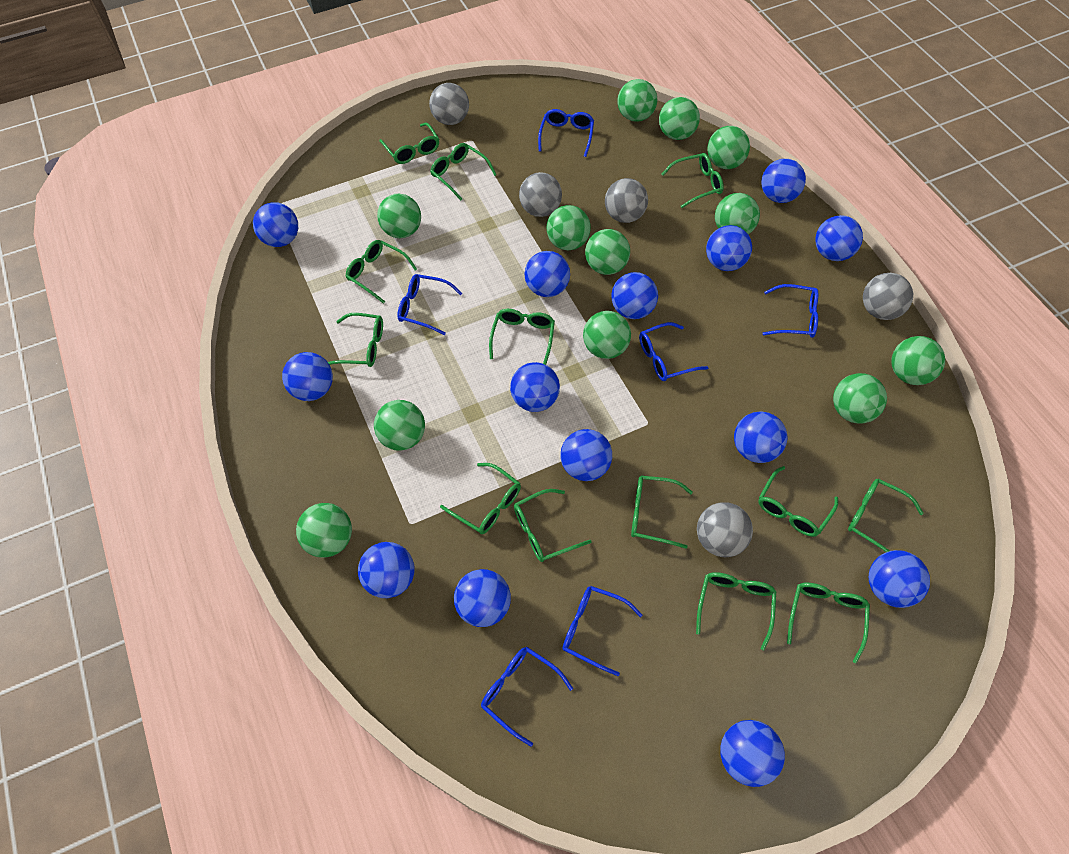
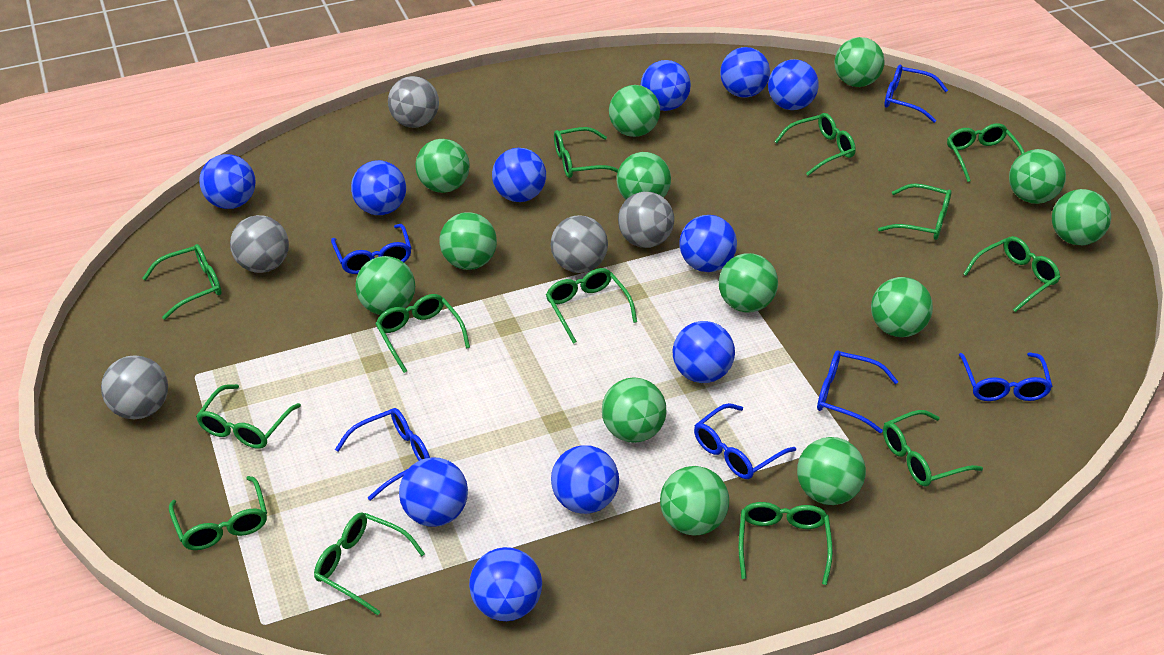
blue ball: [253,202,298,247] [282,352,333,401] [358,542,415,598] [454,569,511,627] [510,362,560,412] [525,251,570,297] [560,429,612,481] [611,272,658,319] [706,225,752,271] [720,720,785,787] [734,411,787,463] [761,159,806,203] [815,215,863,261] [869,550,930,608] = 14 -> [199,154,256,209] [351,160,406,215] [399,457,468,527] [469,547,542,621] [492,148,546,202] [551,445,619,514] [640,60,691,111] [673,321,735,383] [679,215,737,272] [720,47,770,98] [768,59,819,110] = 11
green ball: [296,503,352,558] [374,400,425,451] [377,194,421,238] [547,205,591,251] [583,311,631,359] [585,229,630,275] [617,79,657,122] [659,97,700,140] [707,126,750,169] [715,193,760,234] [833,373,887,424] [892,336,945,385] = 12 -> [355,256,415,315] [416,139,470,193] [440,212,497,270] [602,377,667,443] [609,85,660,137] [617,152,671,199] [660,466,729,535] [719,253,778,312] [797,437,866,505] [834,37,885,87] [871,277,933,337] [1009,149,1066,204] [1052,189,1111,245] = 13

